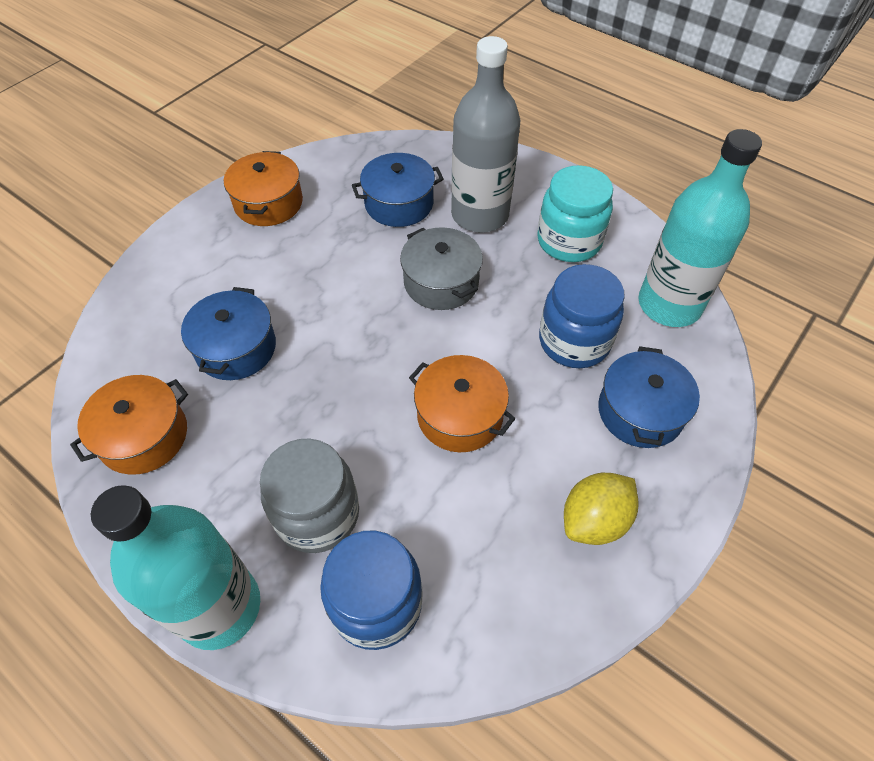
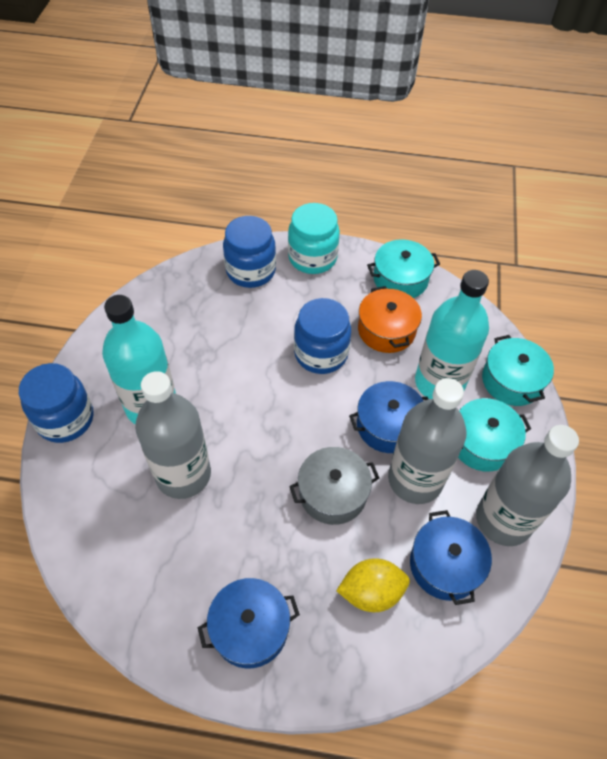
blue jar: [320,531,423,650] [539,264,625,368] = 2 -> [19,363,94,443] [223,216,276,288] [294,298,351,374] = 3
grey bottle: [451,36,520,233] = 1 -> [135,371,211,499] [388,378,467,504] [476,425,579,546] = 3
grey jar: [260,439,359,553] = 1 -> none = 0
orange pot: [70,375,188,475] [224,151,303,226] [409,355,516,452] = 3 -> [358,286,422,353] = 1
turquoise pot: none = 0 -> [367,239,440,298] [458,398,531,472] [482,335,554,406] = 3

